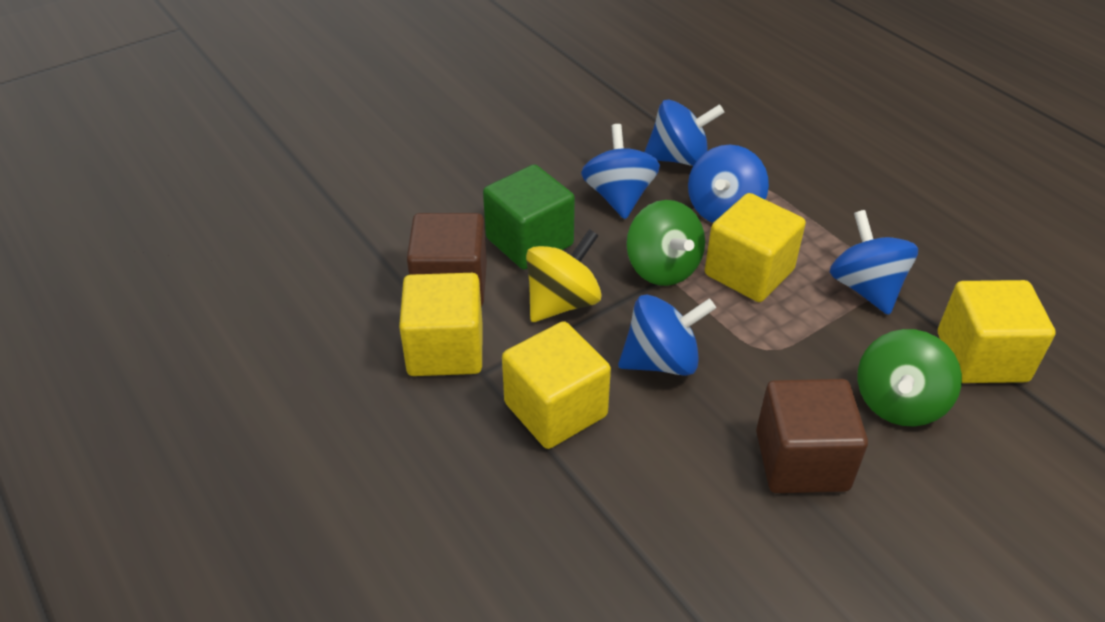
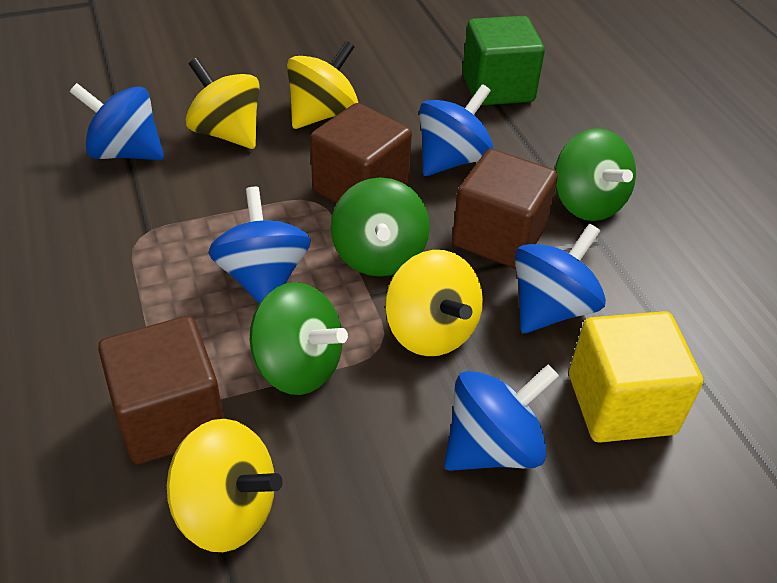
brown cube: [407,213,487,307] [756,379,868,493] = 2 -> [98,316,224,464] [310,103,412,203] [452,149,558,269] = 3
green spinning top: [626,200,705,286] [858,329,962,427] = 2 -> [250,282,348,395] [331,178,430,277] [555,128,636,221] = 3
yellow cube: [399,273,482,376] [502,321,611,449] [705,193,806,302] [938,280,1056,383] = 4 -> [569,311,703,443] = 1
yellow spinning top: [526,229,602,322] = 1 -> [167,419,283,552] [186,58,260,149] [287,41,358,129] [385,250,483,356] = 4

